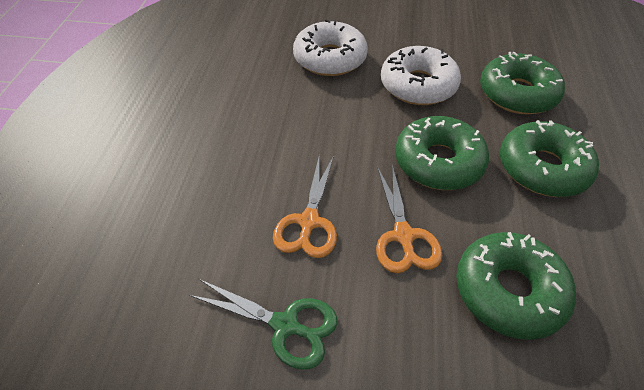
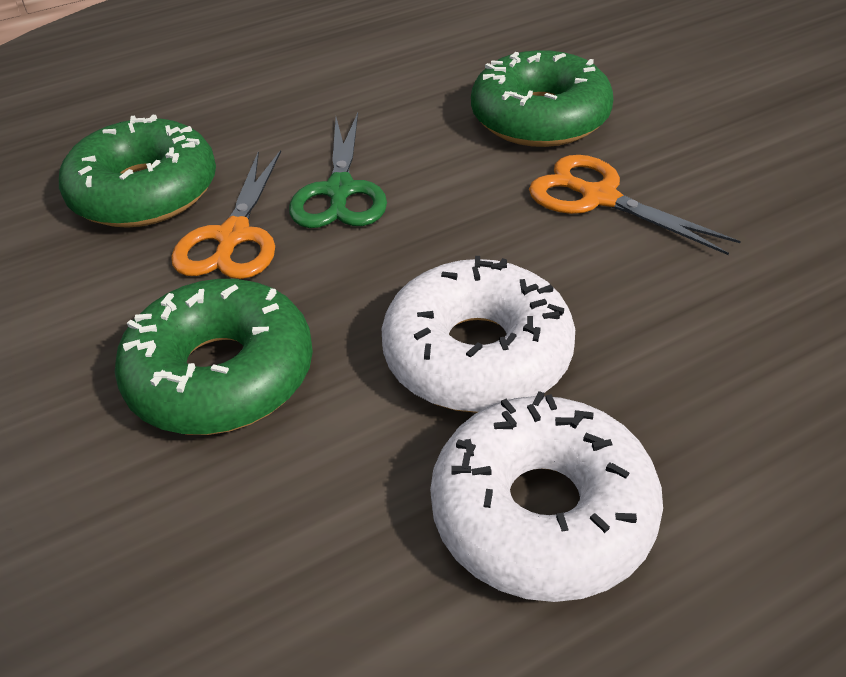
green donut: [395,116,489,190] [456,232,576,340] [480,52,565,115] [500,120,599,197] = 4 -> [59,115,216,228] [115,279,313,435] [471,50,613,147] = 3

